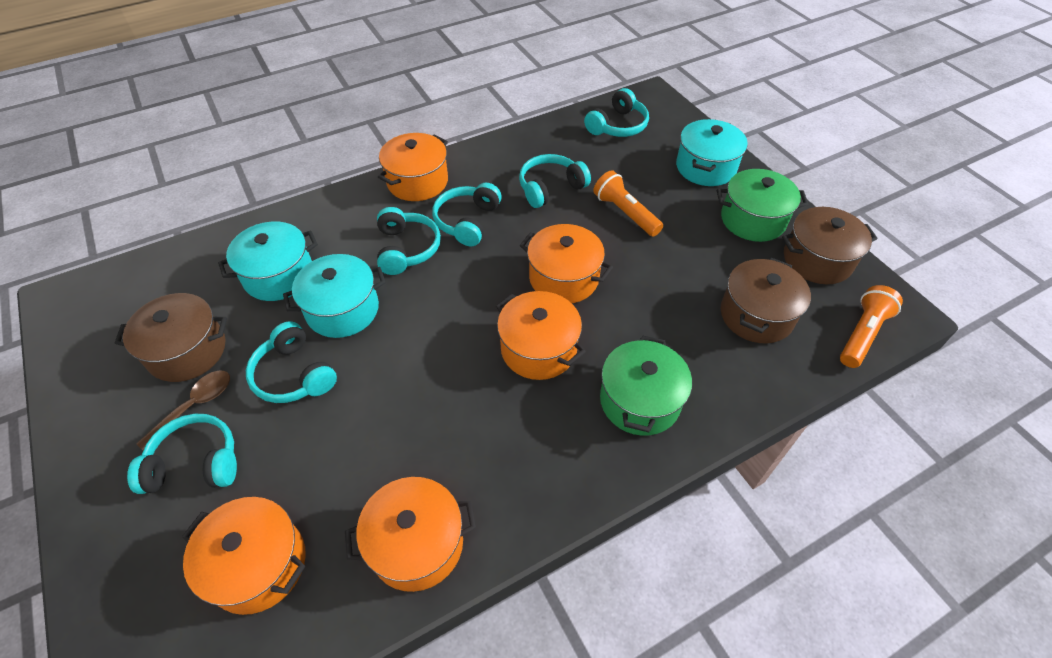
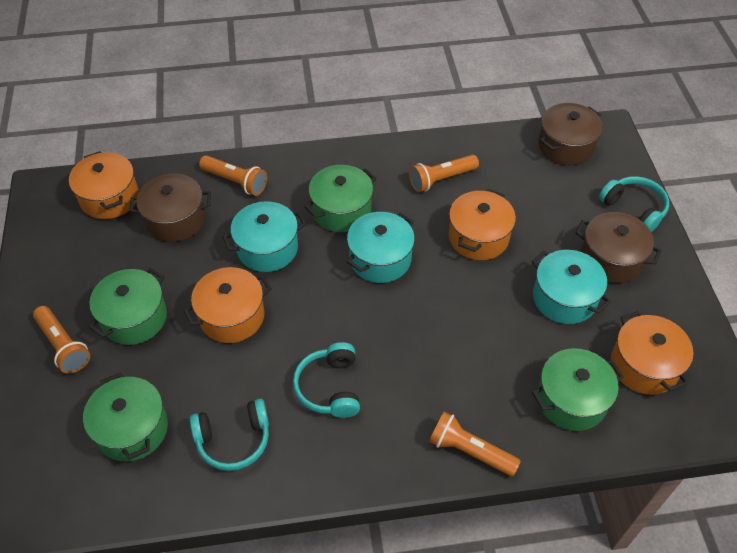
brown spoon: [136,371,230,450] = 1 -> none = 0
green pot: [600,335,692,436] [717,169,808,242] = 2 -> [83,372,168,461] [88,268,167,345] [304,165,377,232] [532,348,624,431] = 4
orange flashlight: [593,170,663,236] [840,285,903,368] = 2 -> [33,306,90,374] [199,155,267,196] [409,155,479,192] [429,412,521,476] = 4
orange pot: [182,497,306,615] [345,477,476,592] [378,133,448,201] [496,291,586,380] [520,224,613,303] = 5 -> [69,151,139,219] [183,267,272,343] [448,189,516,260] [611,311,693,395] = 4
turquoise headphones: [127,414,237,494] [246,321,337,403] [377,207,441,275] [432,183,502,247] [519,154,591,208] [584,88,649,137] = 6 -> [190,399,269,471] [293,342,360,418] [599,176,669,232] = 3

